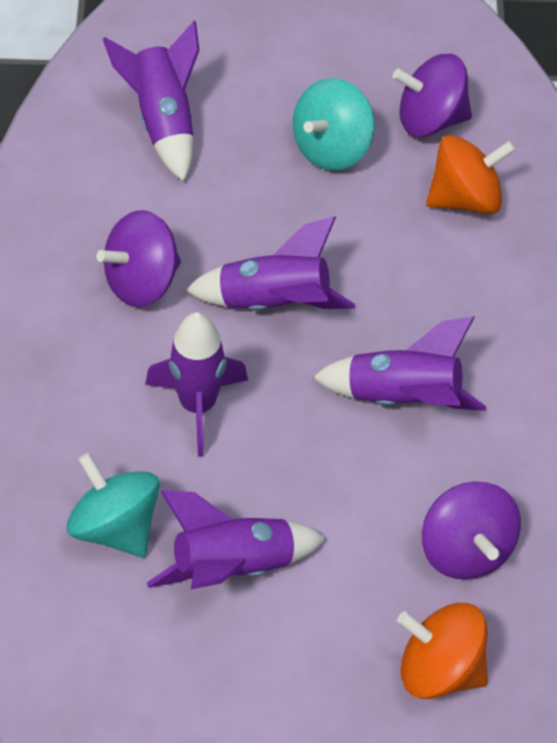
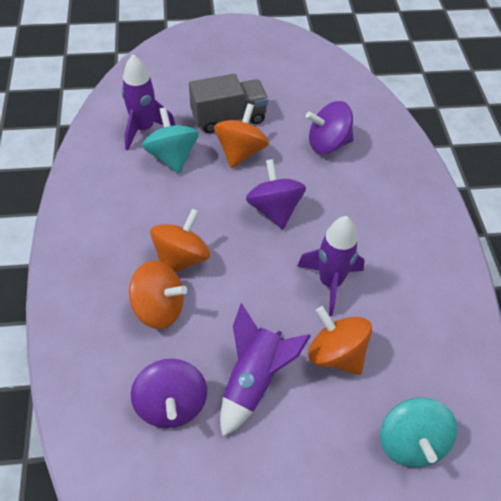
grey truck: none = 0 -> [189,74,269,133] = 1
orange spinning top: [397,603,488,699] [426,135,516,215] = 2 -> [129,260,187,329] [150,209,210,273] [214,103,269,168] [308,306,372,375] = 4
purple rocket: [103,21,199,182] [145,312,248,456] [147,490,326,589] [185,216,355,311] [313,316,486,411] = 5 -> [122,54,175,151] [220,303,311,437] [298,216,365,316] = 3

